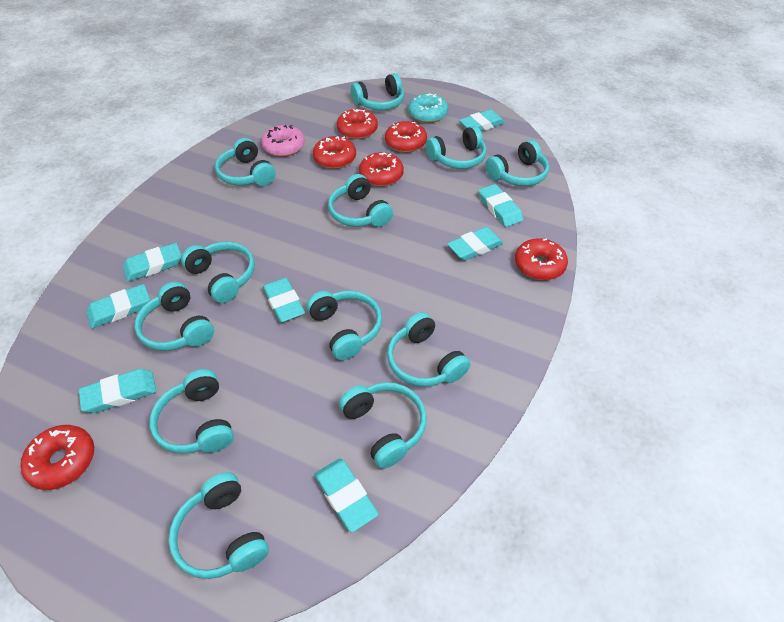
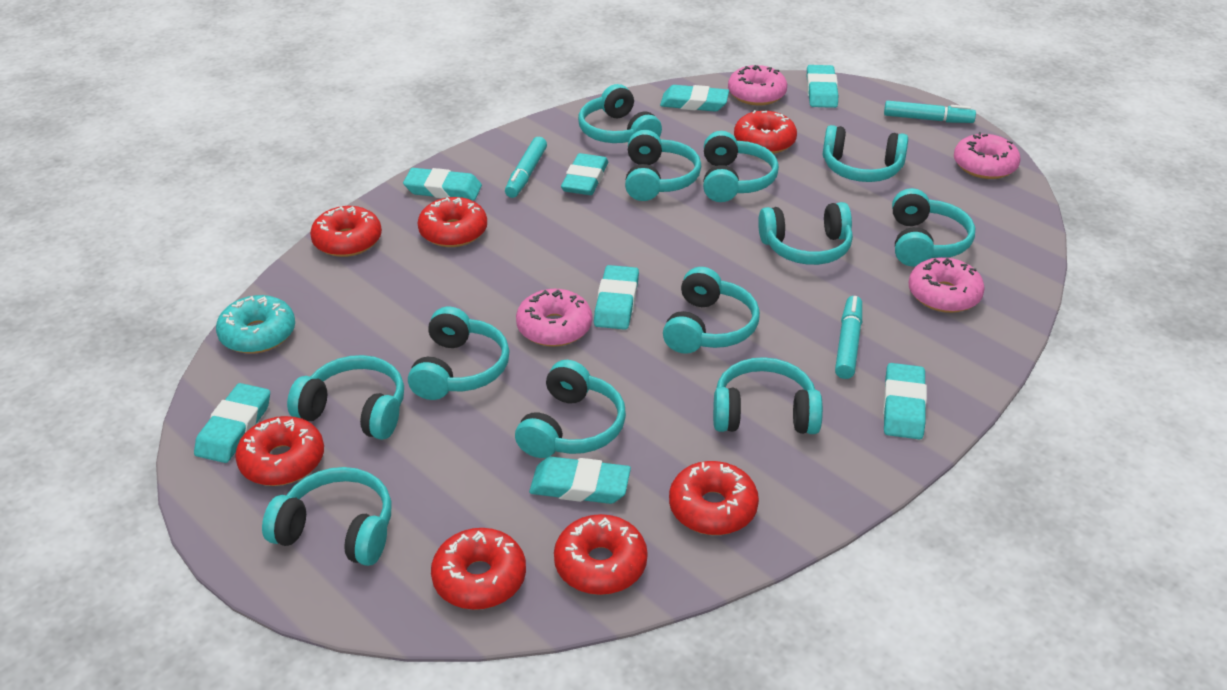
pink donut: [261,125,305,157] = 1 -> [516,289,592,347] [728,65,787,106] [908,257,985,313] [954,132,1021,179] = 4
red donut: [20,425,94,490] [313,136,356,169] [337,109,378,139] [359,152,404,186] [385,121,427,153] [515,238,568,280] = 6 -> [235,416,324,486] [310,206,382,257] [418,197,487,247] [431,528,526,610] [554,514,648,595] [669,461,759,535] [734,110,797,154] = 7
turquoise marker: none = 0 -> [505,137,547,198] [835,296,862,379] [884,101,976,123] = 3

